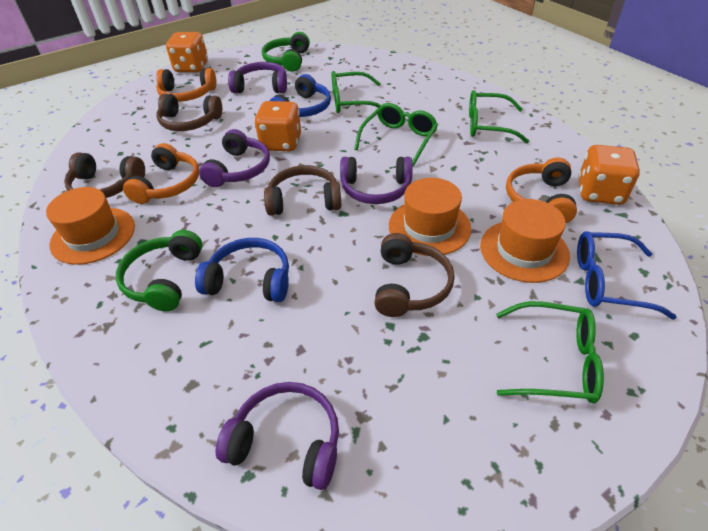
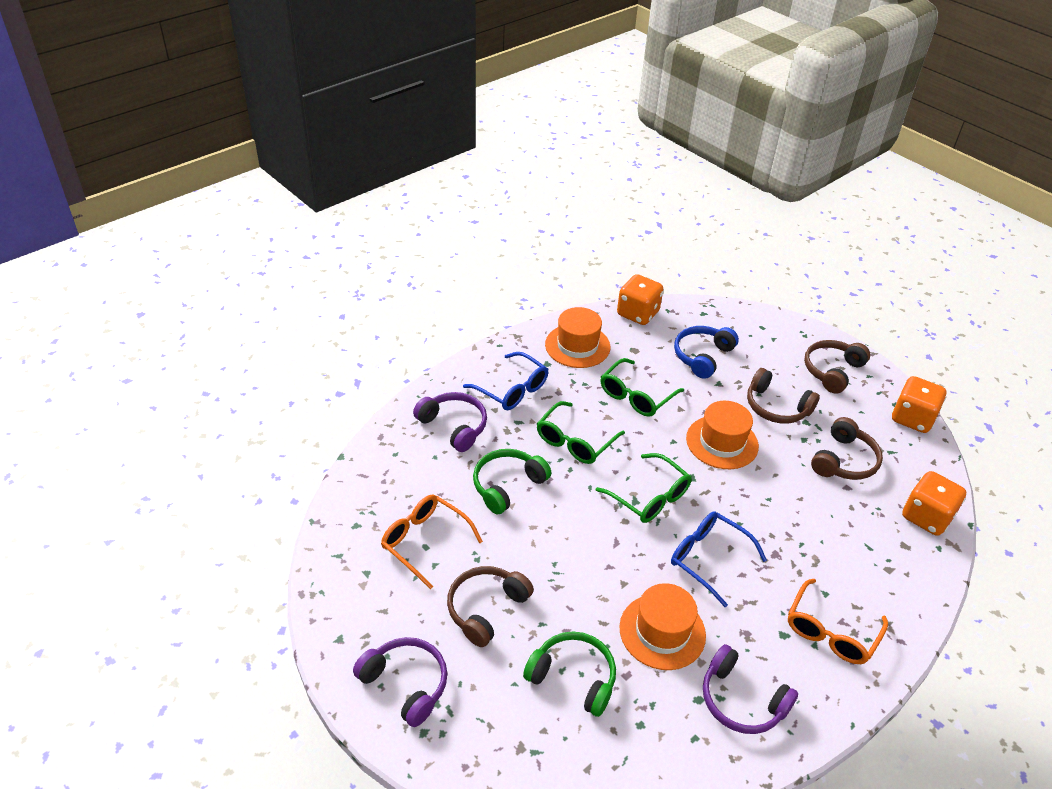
blue glasses: [577,231,677,319] = 1 -> [463,352,548,410] [671,511,767,607] = 2
blue headphones: [195,238,289,302] [270,74,331,117] = 2 -> [674,326,739,379] = 1
green glasses: [332,71,381,113] [354,103,438,166] [469,90,529,143] [496,301,604,403] = 4 -> [537,401,625,464] [596,453,692,523] [601,358,684,417] = 3
orange glasses: none = 0 -> [381,495,483,589] [788,579,888,664] = 2
orange headphones: [123,143,199,204] [156,68,216,102] [506,158,577,223] = 3 -> none = 0
purple headphones: [199,129,270,187] [215,382,339,490] [228,62,287,93] [340,157,413,204] = 4 -> [353,637,447,727] [413,392,487,452] [703,644,798,734] = 3

